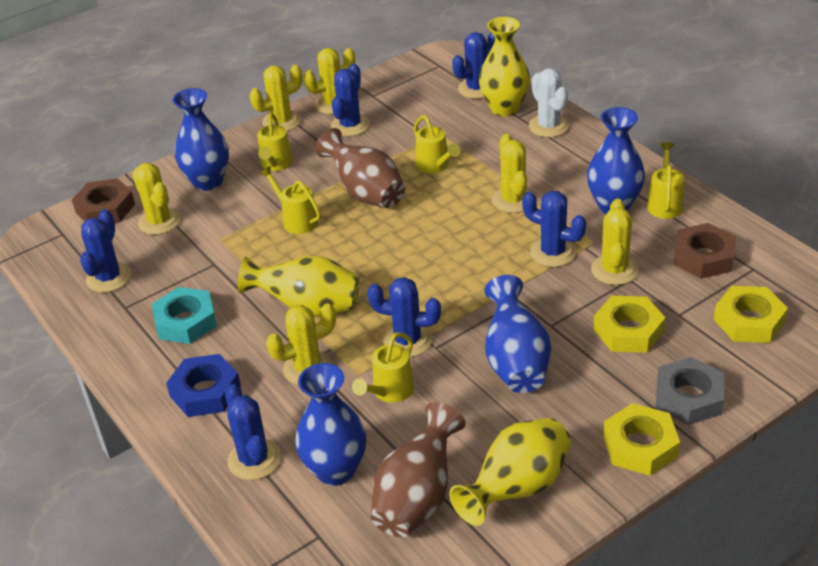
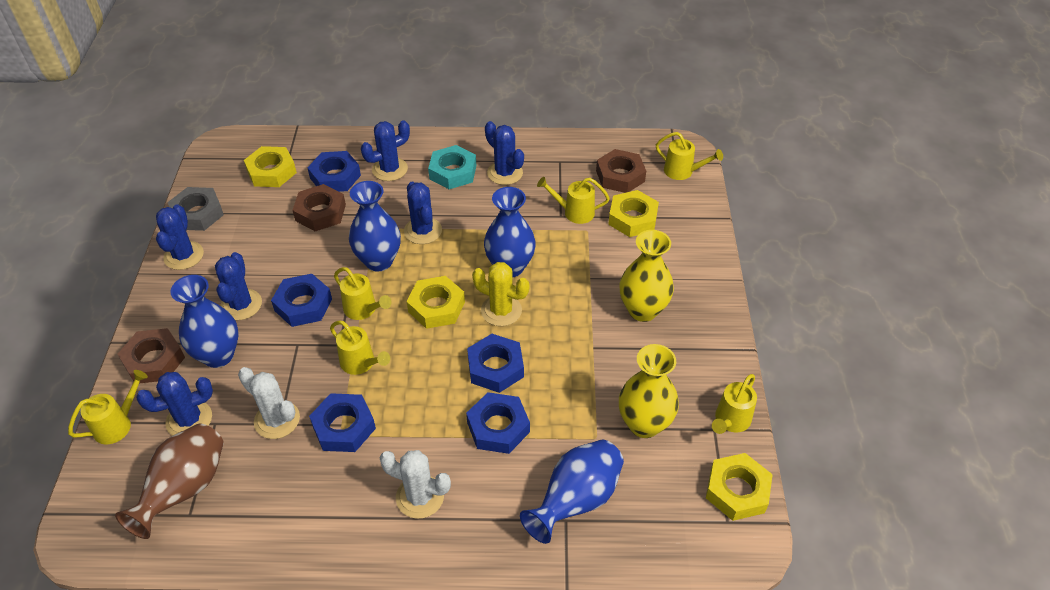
blue nut: [166,354,241,417] = 1 -> [271,274,332,327] [307,151,361,192] [309,393,376,452] [466,392,530,454] [467,334,524,393] = 5
brown nut: [72,178,135,223] [673,223,736,279] = 2 -> [118,328,185,384] [292,184,346,231] [596,149,646,193] = 3
brown vase: [315,128,405,208] [371,402,466,537] = 2 -> [115,424,224,539] = 1
white cactus: [529,68,569,137] = 1 -> [238,367,300,439] [380,450,451,519] = 2
yellow cactus: [133,163,181,235] [249,65,302,131] [266,303,336,385] [303,48,355,114] [492,134,533,213] [591,199,639,285] = 6 -> [472,262,529,326] = 1
yellow nut: [594,296,666,353] [603,403,680,475] [714,286,788,343] = 3 -> [244,146,297,187] [407,276,465,329] [608,190,659,237] [706,453,773,521] = 4
yellow vase: [238,256,359,317] [449,418,571,526] [479,17,530,116] = 3 -> [619,344,679,438] [620,230,674,322] = 2
yellow watering can: [257,113,293,171] [260,166,321,234] [352,332,414,403] [414,115,461,173] [647,142,684,219] = 5 -> [68,370,148,444] [330,321,390,375] [334,267,392,320] [537,177,610,224] [656,132,723,180] [712,374,757,434] = 6

